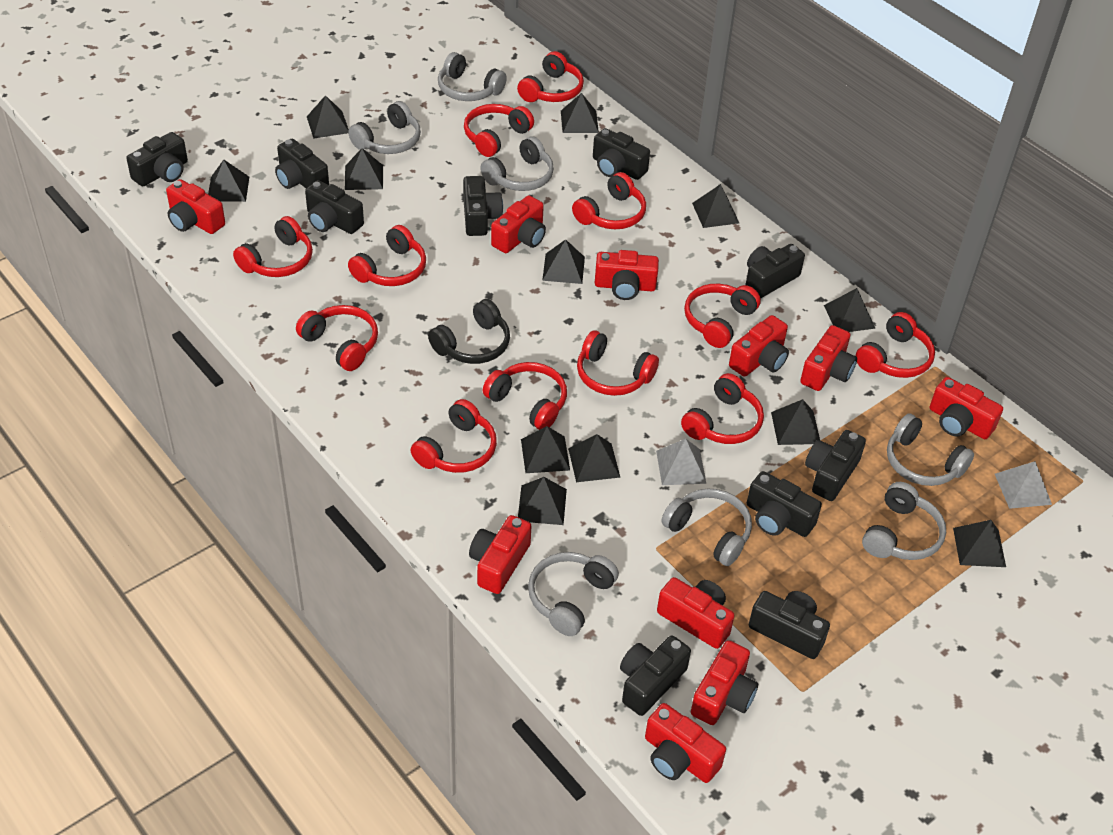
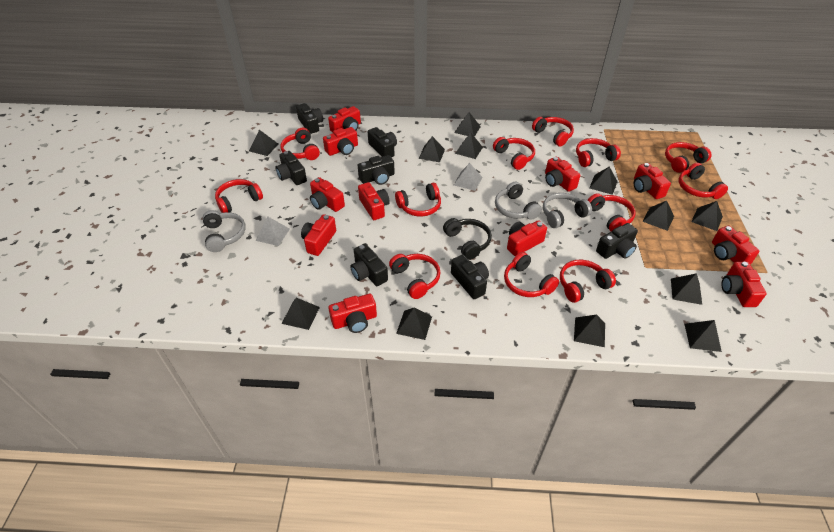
black camera: [126,132,188,187] [275,139,329,189] [305,180,364,234] [463,176,503,236] [593,128,650,180] [620,635,691,716] [745,244,805,298] [747,471,822,537] [749,591,830,659] [805,430,866,501] = 10 -> [276,151,307,185] [296,103,323,134] [350,244,388,286] [358,155,395,185] [368,127,397,157] [451,255,489,299] [596,223,638,259] = 7
grey headphones: [348,101,421,154] [438,52,507,101] [480,136,554,191] [528,552,619,636] [661,489,752,566] [862,482,946,560] [887,413,974,486] = 7 -> [203,210,246,252] [495,182,542,220] [543,193,592,228] = 3
red camera: [166,179,225,234] [469,515,531,594] [491,195,546,253] [595,250,659,300] [645,703,726,783] [657,577,735,649] [691,640,758,725] [729,315,789,377] [800,325,857,391] [930,377,1003,439] = 10 -> [301,214,336,256] [310,177,345,212] [323,127,358,156] [328,106,361,133] [328,294,377,333] [358,182,390,220] [507,220,547,256] [545,157,581,192] [634,163,671,199] [712,226,759,265] [722,262,767,307] = 11

